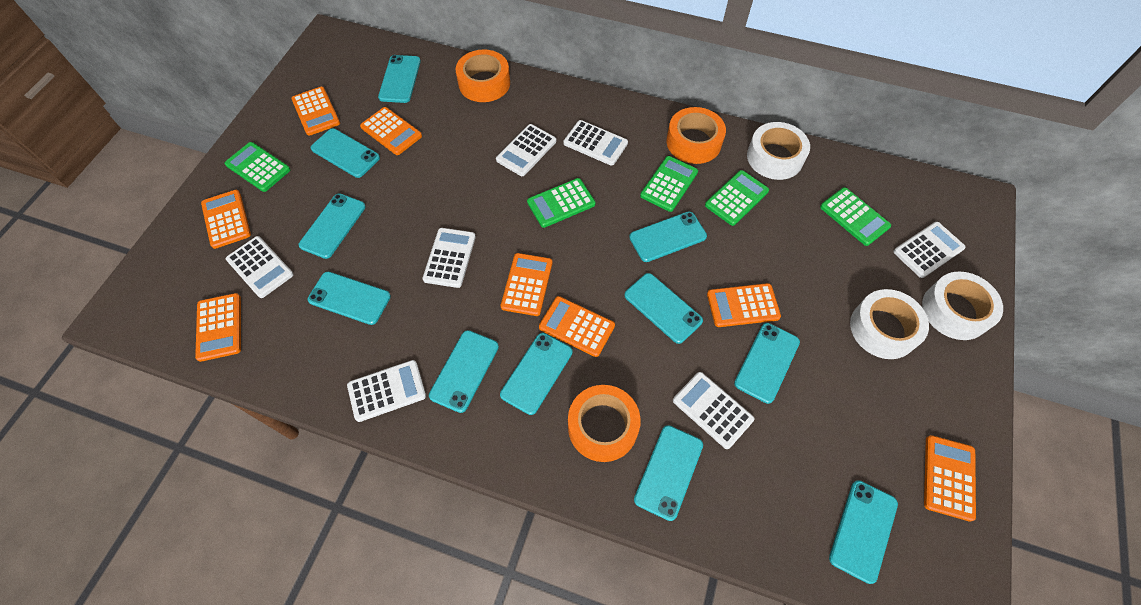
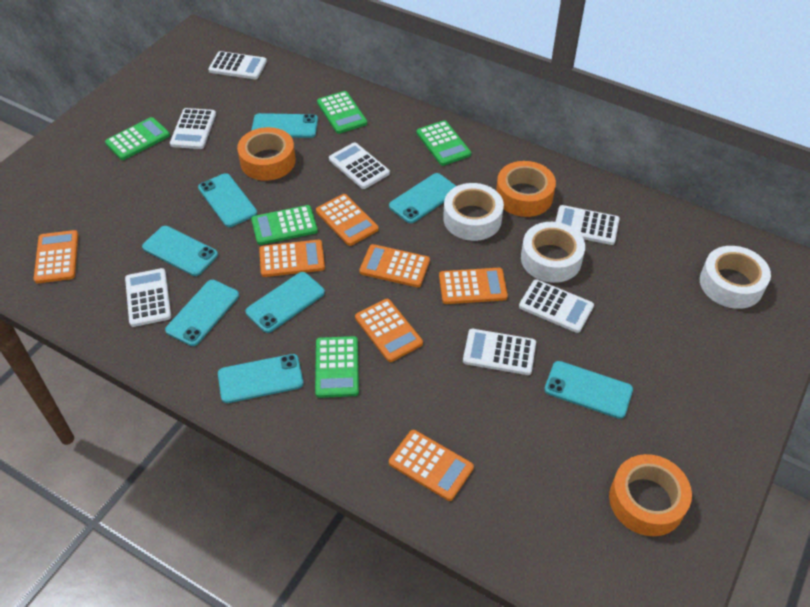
orange calculator: [195,293,241,362] [201,190,251,249] [291,87,340,136] [360,107,422,155] [501,253,552,316] [539,296,615,357] [707,283,781,327] [924,435,976,522] = 8 -> [34,230,78,283] [259,240,325,277] [316,194,379,246] [355,299,423,362] [360,244,430,287] [389,430,474,501] [439,268,508,304] = 7
turquoise phone: [299,193,366,259] [308,272,391,325] [311,128,380,178] [378,55,421,103] [429,330,499,413] [500,333,573,415] [624,273,703,344] [629,212,707,262] [634,425,703,521] [734,323,800,404] [829,480,898,584] = 11 -> [142,226,218,276] [165,280,239,346] [198,173,257,227] [218,354,304,403] [245,272,325,333] [251,113,318,138] [389,173,456,223] [544,361,633,419] = 8

